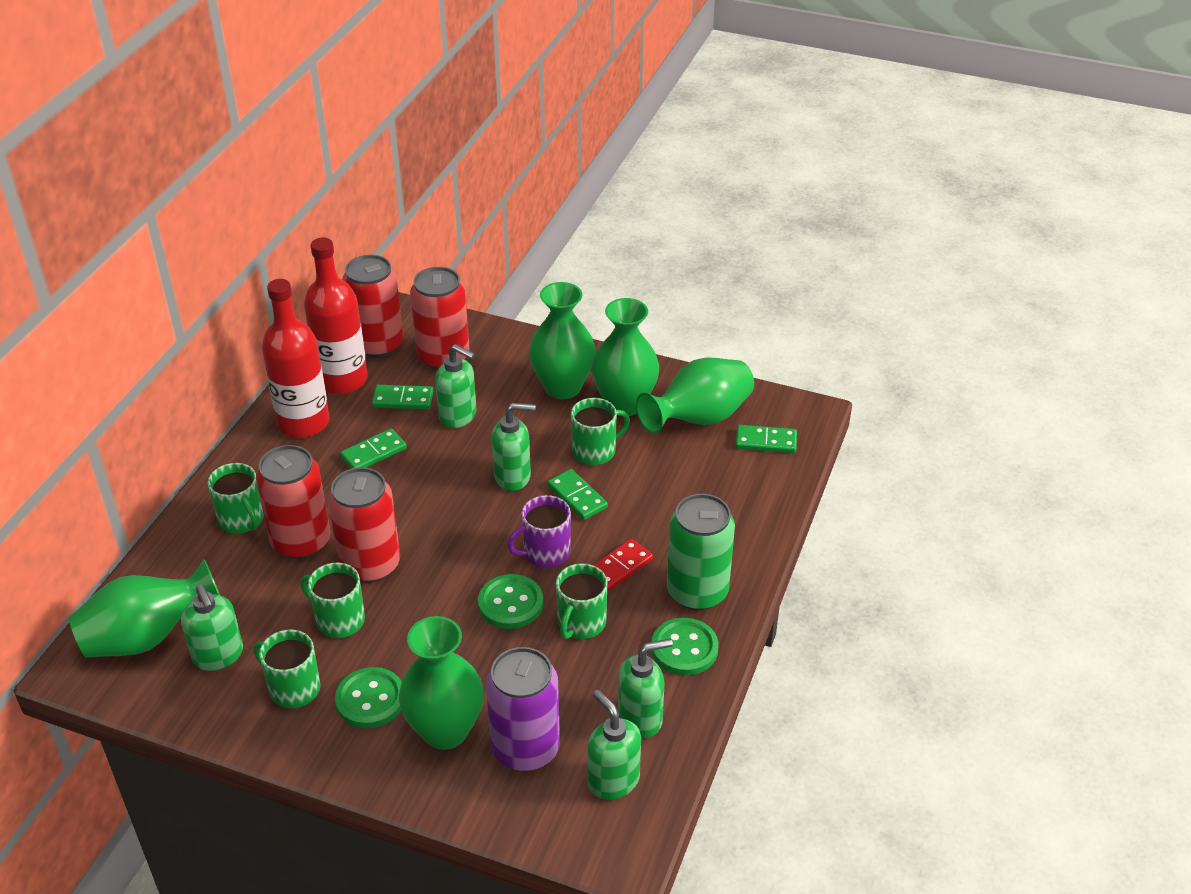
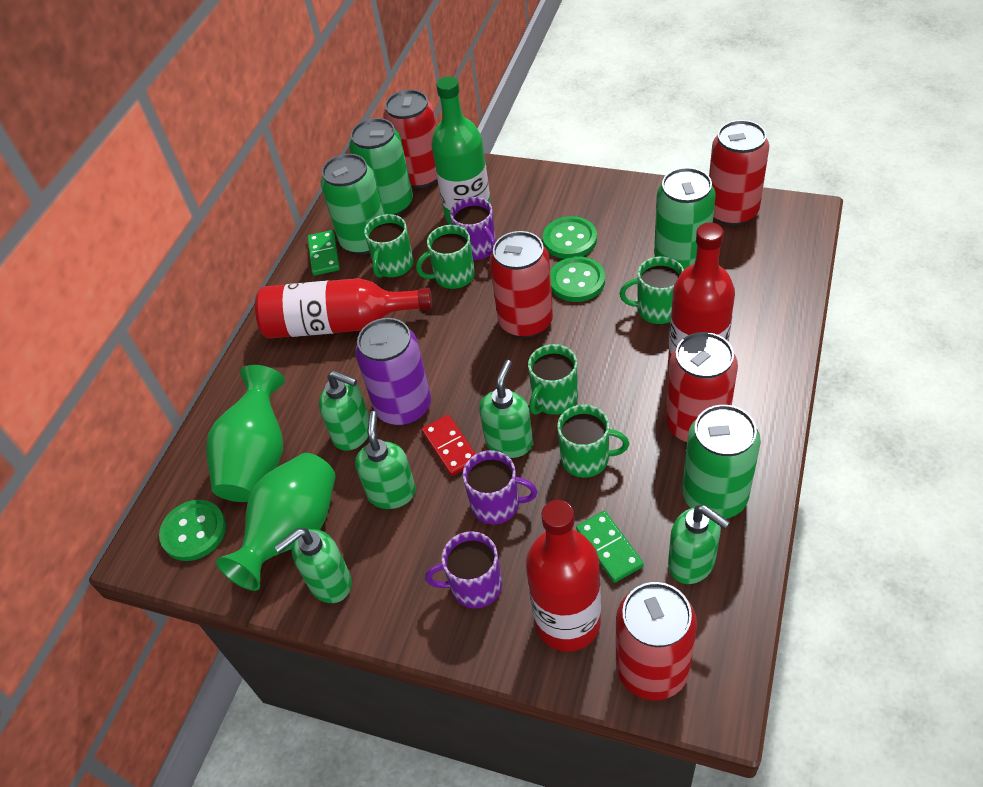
green bottle: none = 0 -> [431,76,491,225] = 1
green can: [667,494,735,610] = 1 -> [321,154,384,255] [349,118,413,216] [654,167,716,270] [682,405,761,519] = 4
green domino: [340,428,407,469] [372,385,433,410] [547,469,608,520] [736,425,797,453] = 4 -> [307,230,340,276] [576,511,644,583] = 2
green vase: [69,559,220,658] [399,616,484,750] [529,282,596,399] [592,298,659,416] [636,357,754,434] = 5 -> [206,365,285,502] [216,453,336,591] = 2
purple mug: [507,495,571,568] = 1 -> [425,531,502,608] [450,197,496,260] [463,450,537,524] = 3
red bottle: [262,279,330,438] [304,237,368,394] = 2 -> [255,278,432,339] [526,500,601,652] [668,223,735,366] = 3
red can: [256,445,330,559] [328,467,400,583] [342,255,403,358] [410,267,470,370] = 4 -> [383,90,437,188] [489,231,553,338] [616,582,697,700] [666,332,738,442] [709,120,769,226] = 5

